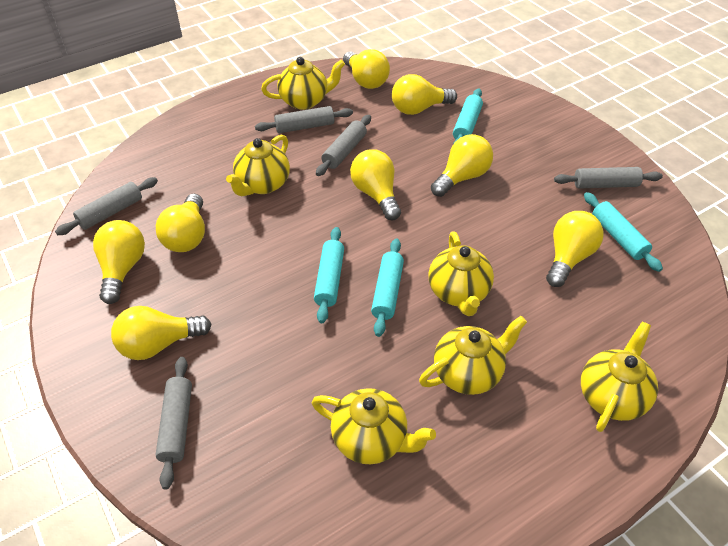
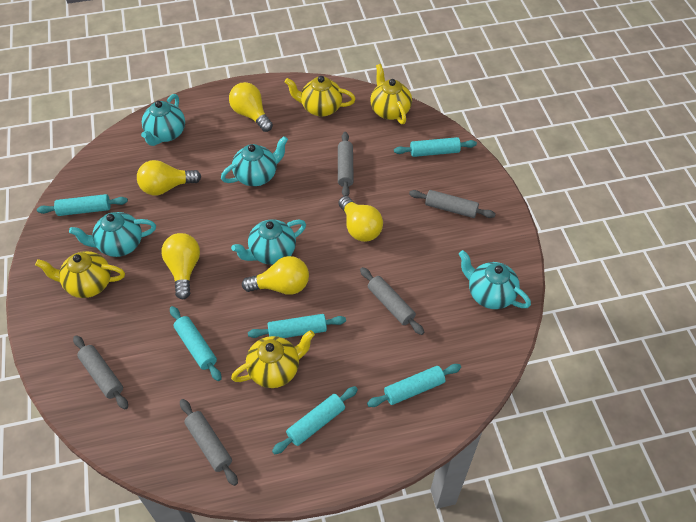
turquoise rolling pin: [314,227,344,323] [371,238,404,337] [453,88,483,143] [584,192,663,272] = 4 -> [37,194,128,216] [170,306,222,381] [248,314,346,338] [272,386,358,454] [367,364,461,407] [394,137,477,157] = 6
turquoise teapot: none = 0 -> [69,212,156,257] [141,94,185,146] [221,136,288,186] [231,220,306,265] [459,250,531,309] = 5
yellow light bulb: [93,220,145,304] [111,306,212,360] [156,194,205,252] [343,49,390,89] [350,149,401,220] [392,74,457,115] [431,134,493,197] [546,211,604,287] = 8 -> [137,160,201,195] [161,233,200,299] [229,82,273,132] [242,256,309,295] [338,196,383,242] = 5
yellow teapot: [226,134,290,196] [261,57,345,110] [312,388,436,464] [419,316,527,395] [428,232,494,316] [581,322,658,432] = 6 -> [35,251,125,298] [231,330,315,388] [285,76,356,117] [370,64,412,124] = 4

